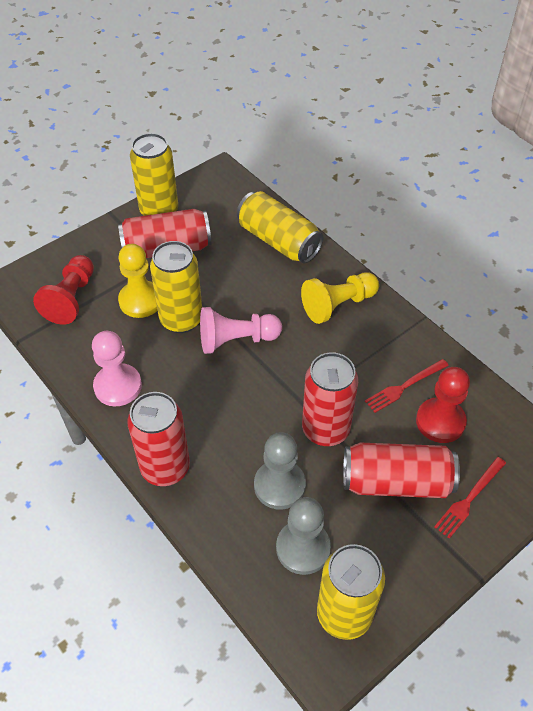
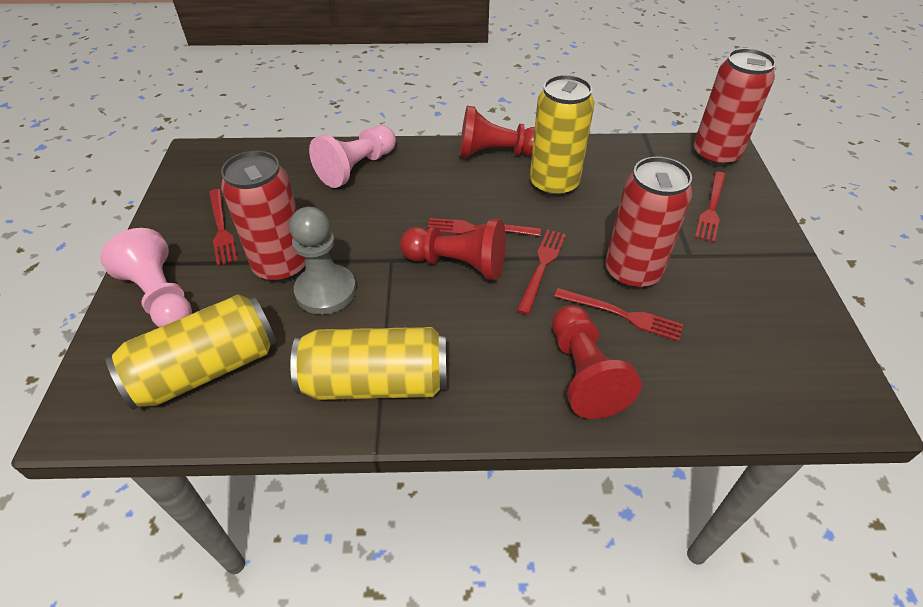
grey pawn: [254,432,306,510] [276,497,331,575] = 2 -> [289,207,356,315] = 1
red can: [118,209,211,258] [127,392,190,486] [302,352,358,446] [343,443,460,498] = 4 -> [221,151,306,283] [605,157,692,290] [694,48,776,167] = 3
red fork: [365,359,449,413] [434,457,506,539] = 2 -> [209,189,238,266] [427,218,541,236] [517,229,566,315] [554,288,683,341] [695,171,726,242] = 5
red pawn: [33,255,94,325] [416,367,470,443] = 2 -> [400,219,506,280] [460,106,535,158] [552,305,642,419] = 3
yellow can: [130,133,178,216] [150,241,202,333] [237,191,324,263] [317,544,385,640] = 4 -> [105,294,276,410] [290,327,447,400] [530,75,594,197] = 3
yellow pawn: [118,244,158,318] [301,272,379,324] = 2 -> none = 0

